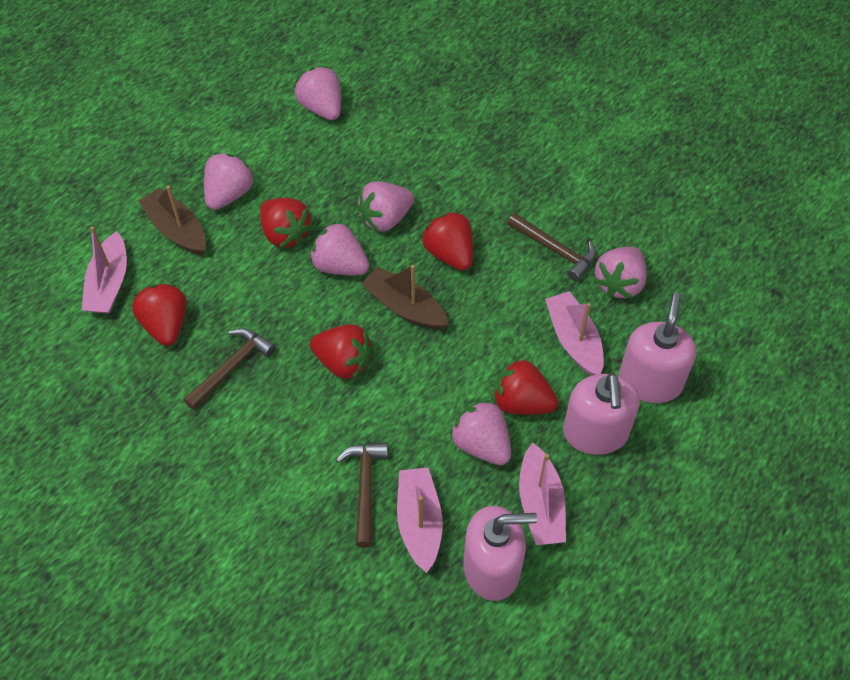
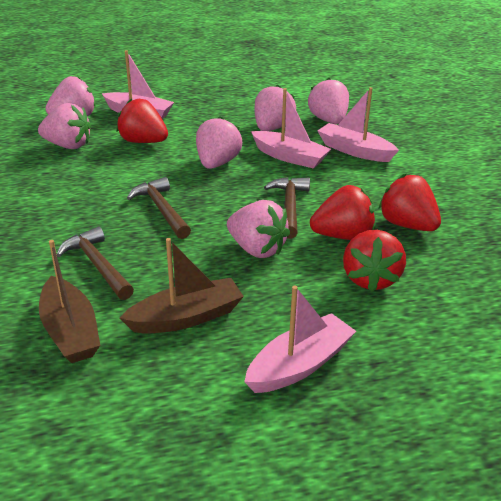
pink soap dispenser: [463,506,537,601] [563,373,640,455] [619,292,696,403] = 3 -> none = 0
red strawberry: [132,284,187,346] [260,198,313,248] [310,324,373,380] [422,211,473,271] [493,358,558,415] = 5 -> [117,98,168,143] [310,185,376,240] [343,230,406,292] [379,174,441,231] = 4

